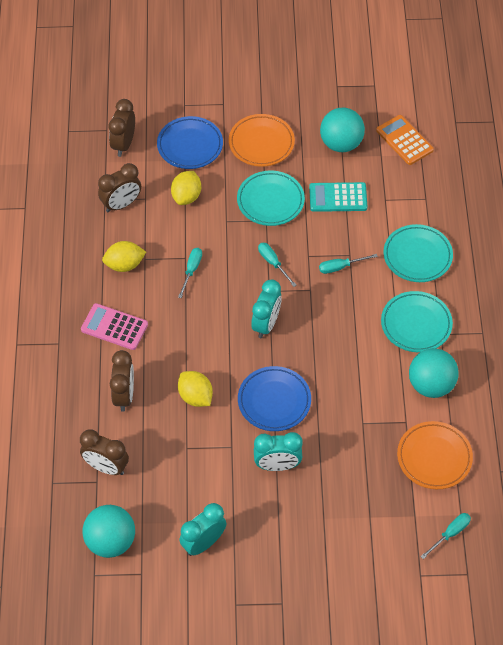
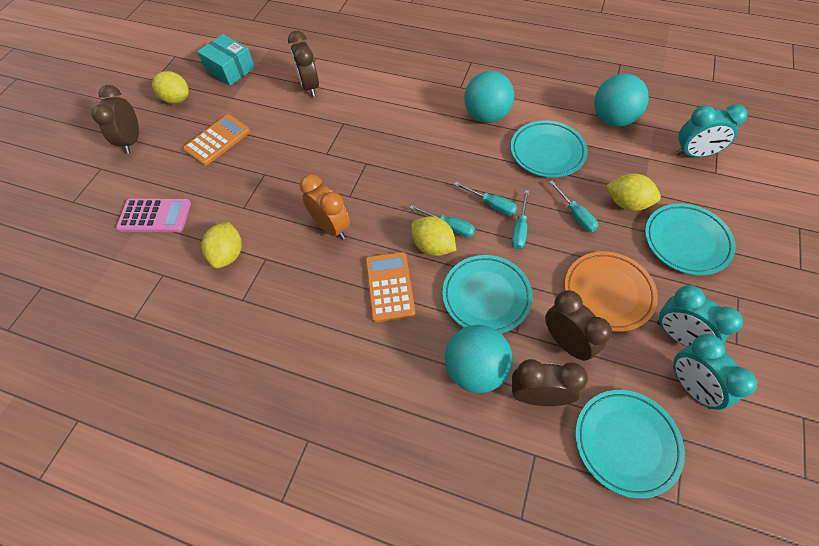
blue plate: [157,116,223,169] [238,366,311,431] = 2 -> none = 0
orange calculator: [376,115,434,165] = 1 -> [183,115,250,166] [365,252,416,322] = 2
orange clock: none = 0 -> [300,174,350,240] = 1
orange plate: [229,114,295,167] [397,421,473,489] = 2 -> [565,251,658,332] = 1
turquoise box: none = 0 -> [197,34,255,86] = 1
turquoise calculator: [309,182,367,212] = 1 -> none = 0
turquoise plate: [237,171,305,226] [381,291,453,352] [383,224,453,282] = 3 -> [442,255,533,334] [510,120,588,178] [575,390,685,499] [645,203,736,275] = 4
yellow lemon: [102,241,146,272] [171,171,201,205] [178,371,213,407] = 3 -> [152,71,189,104] [201,222,242,268] [411,216,456,256] [606,174,661,211] = 4

